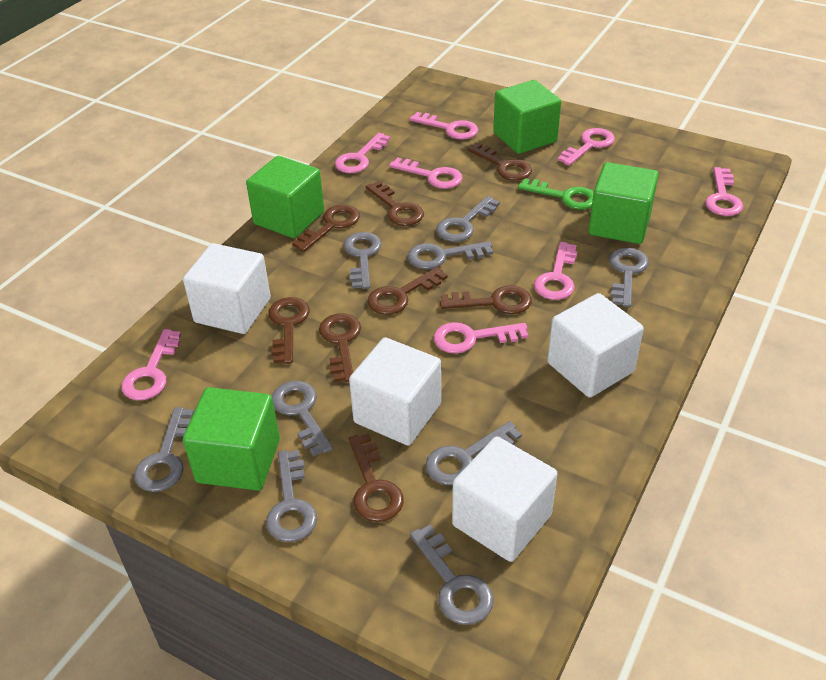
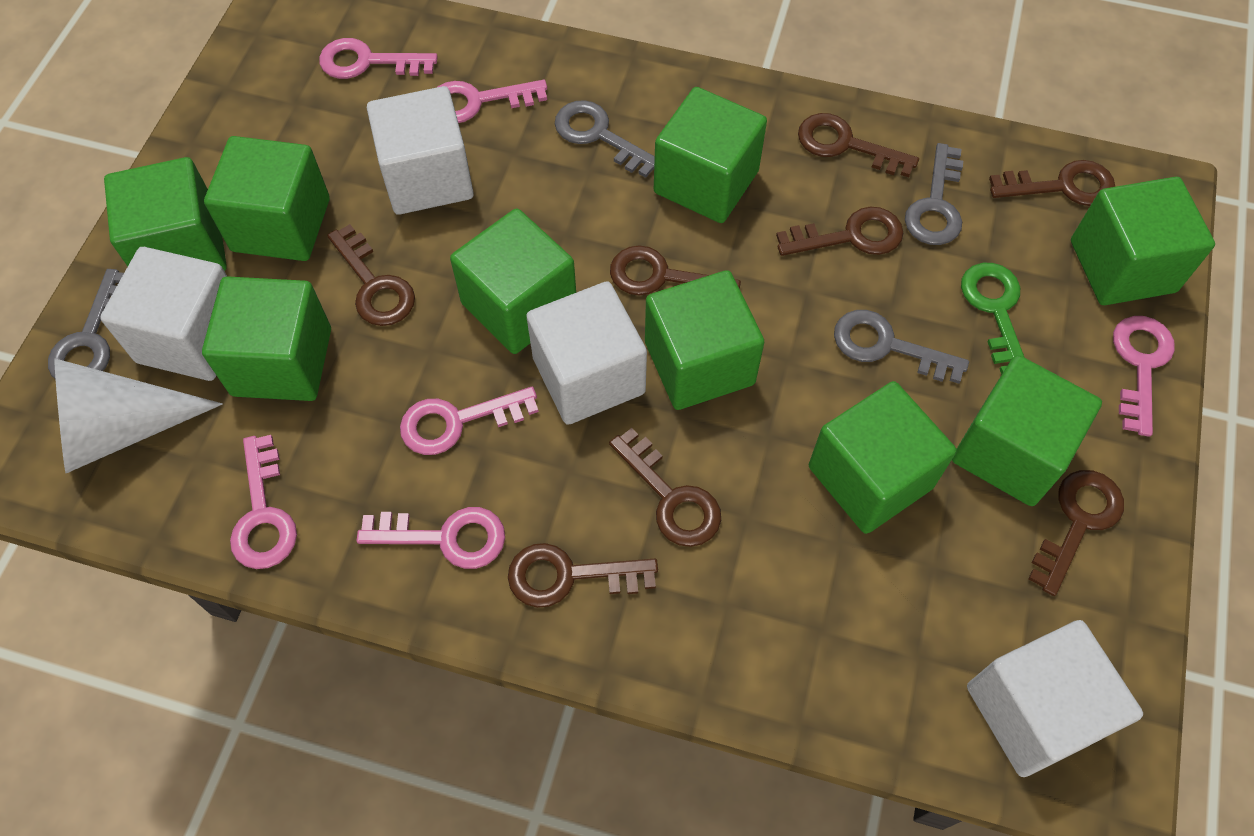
green cube: [183,387,280,491] [246,156,324,238] [493,80,561,154] [588,162,659,244] = 4 -> [104,157,227,271] [202,276,331,401] [204,136,330,261] [450,208,576,354] [645,270,764,410] [654,87,767,223] [809,381,957,534] [952,355,1102,506] [1071,177,1215,305] = 9
grey key: [134,407,194,492] [266,450,317,542] [272,381,333,457] [344,232,382,289] [408,241,493,269] [410,525,494,625] [425,421,522,485] [436,196,500,242] [609,248,649,307] = 9 -> [48,269,124,379] [555,100,655,178] [834,310,969,384] [905,143,963,245] = 4
pink key: [122,329,181,400] [335,133,390,173] [389,157,463,189] [410,112,478,140] [434,322,528,354] [534,242,577,300] [558,128,615,166] [705,167,743,216] = 8 -> [230,435,297,569] [319,38,438,79] [357,507,505,569] [400,387,539,455] [438,80,547,123] [1113,316,1175,437] = 6
white cone: none = 0 -> [55,359,223,473] = 1

